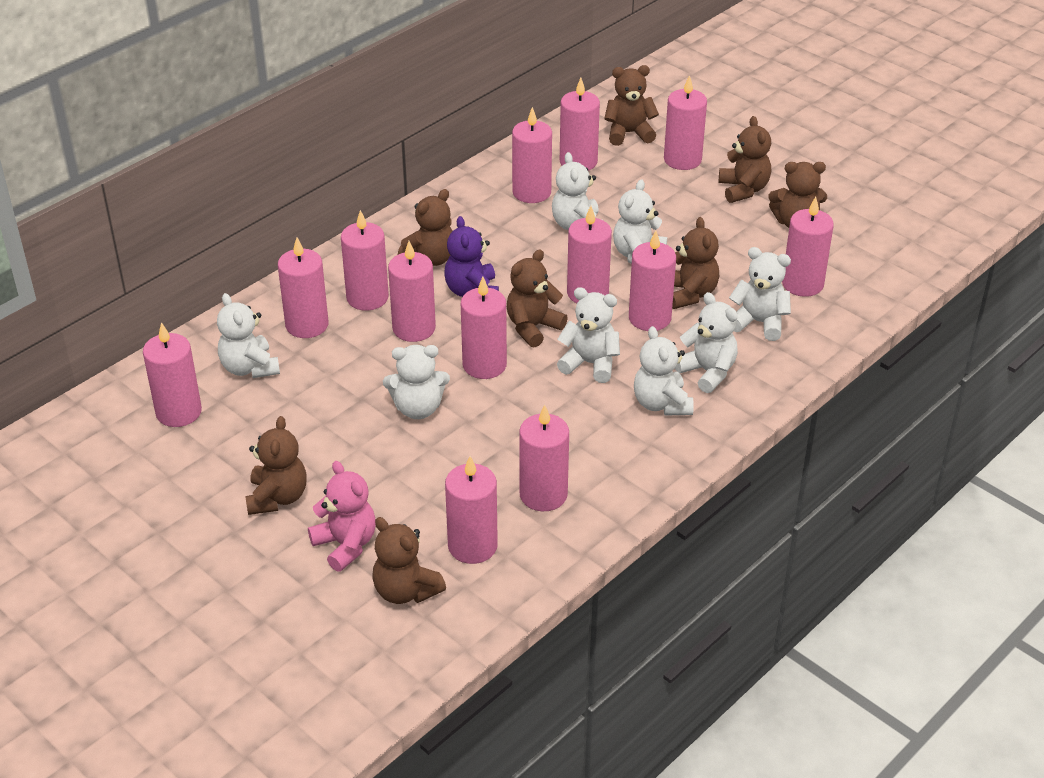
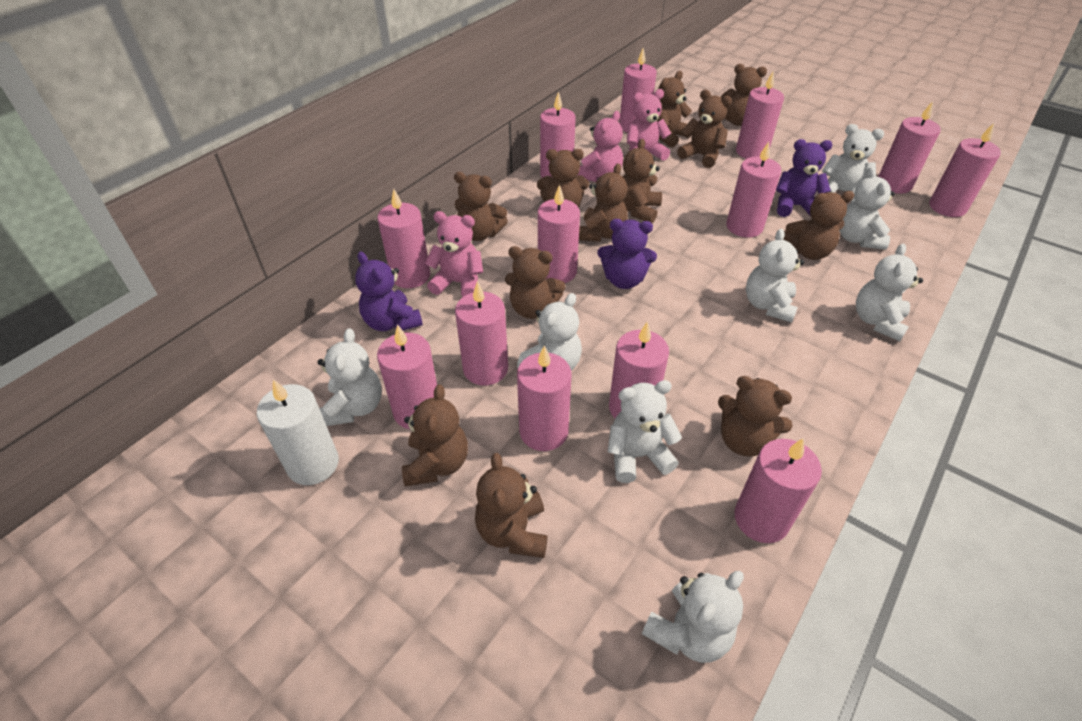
brown teddy bear: [245,416,307,515] [373,517,446,604] [398,189,452,266] [507,249,568,347] [604,65,659,146] [672,217,719,309] [719,116,771,203] [769,162,827,228] = 8 -> [402,384,468,486] [454,172,508,241] [475,453,548,558] [505,246,565,319] [537,149,589,208] [579,163,628,242] [623,139,662,223] [657,71,692,148] [677,89,732,168] [718,376,793,457] [721,64,767,126] [783,191,854,260] = 12
pink teddy bear: [308,461,376,572] = 1 -> [425,211,483,297] [577,111,623,182] [627,89,672,161] = 3
purple teddy bear: [445,216,499,297] = 1 -> [355,251,423,331] [597,219,657,289] [776,139,832,217] = 3
white candle: none = 0 -> [257,380,339,485] = 1

